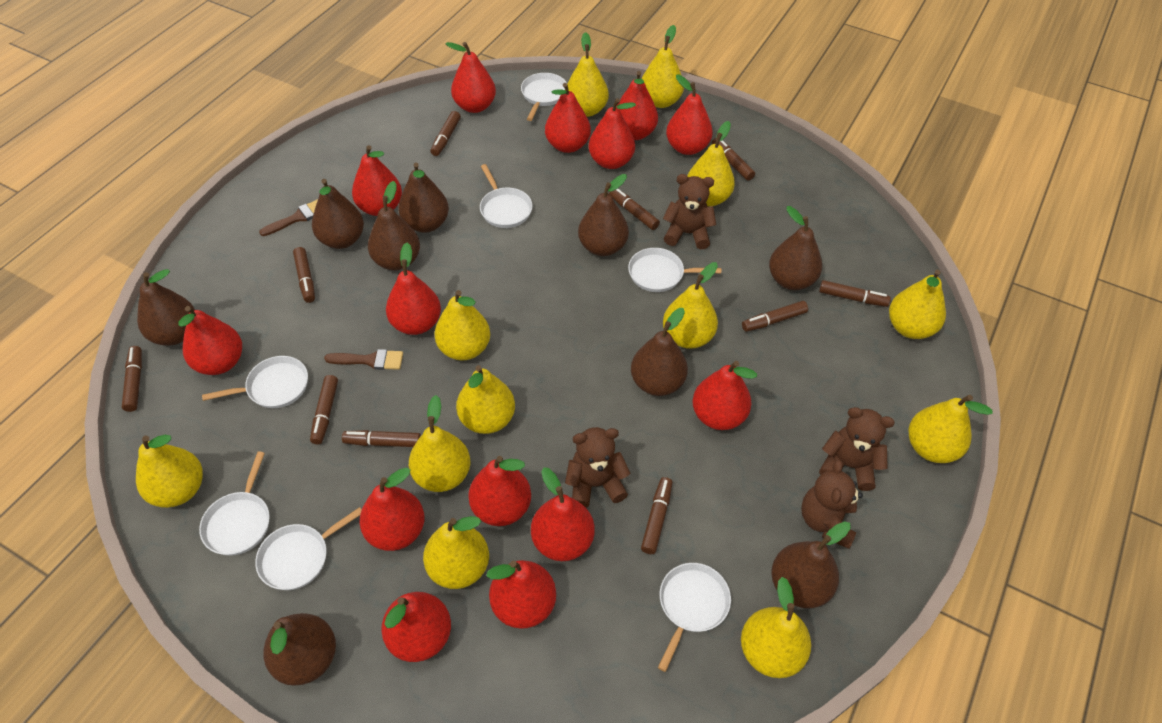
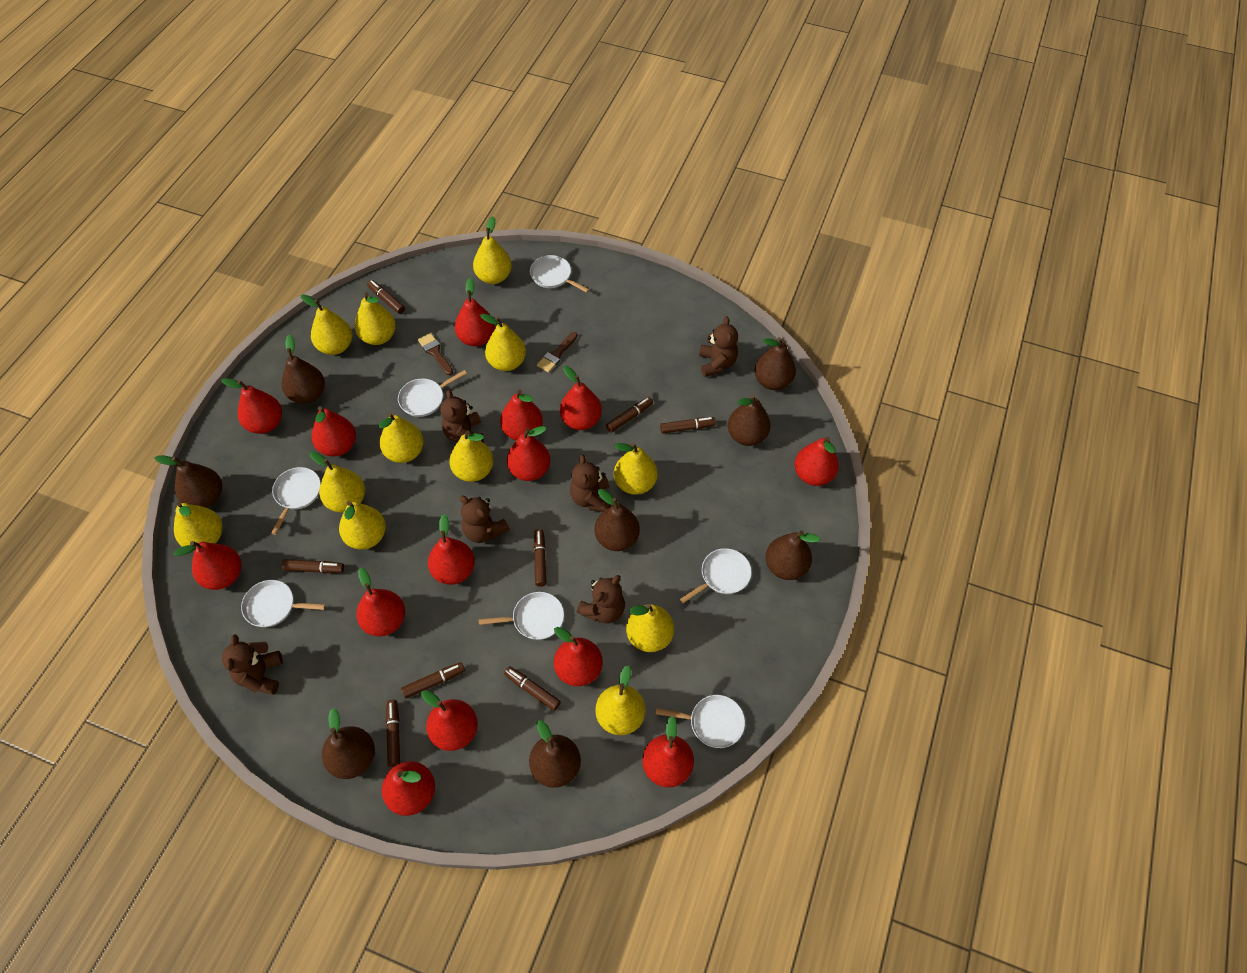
brown marker: [122,346,142,412] [293,247,315,303] [310,375,338,445] [342,430,421,447] [431,111,461,156] [609,189,660,230] [641,477,672,554] [712,137,755,181] [742,301,808,332] [819,280,891,307] = 10 -> [282,559,344,573] [367,280,405,314] [386,700,400,767] [401,662,465,699] [504,666,561,711] [533,529,547,587] [606,397,653,433] [660,417,716,434] = 8
brown pear: [137,269,195,346] [264,613,336,686] [312,179,364,249] [368,181,420,270] [398,163,449,233] [578,174,629,256] [631,308,688,396] [769,206,822,290] [771,521,851,608] = 9 -> [154,455,222,508] [282,335,325,404] [322,708,375,779] [529,720,581,788] [594,489,640,551] [728,394,771,446] [755,337,796,390] [765,531,821,580] = 8
brown teddy bear: [565,427,630,508] [663,174,716,249] [801,460,863,549] [819,407,895,491] = 4 -> [222,634,283,695] [440,390,484,442] [460,495,510,543] [570,455,611,512] [577,575,625,624] [699,316,738,377] = 6

